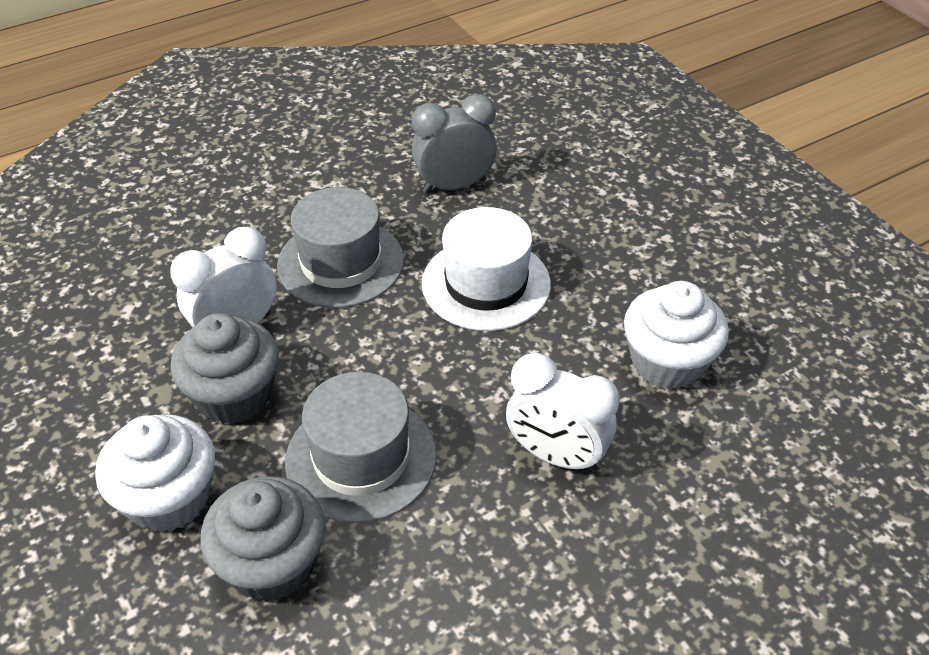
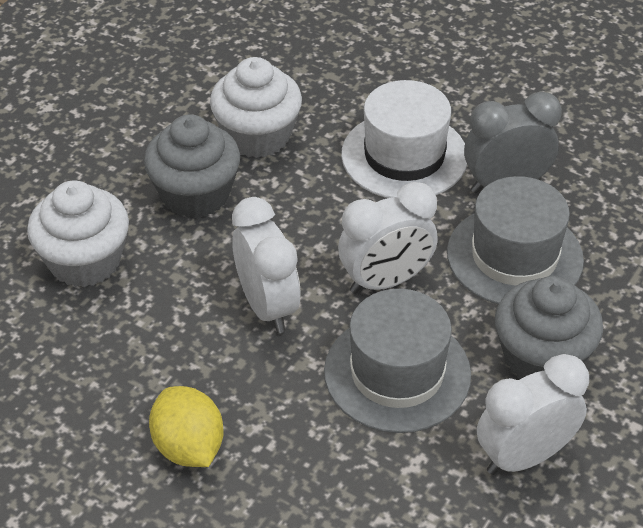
white clock: [170,227,277,327] [506,353,620,472] = 2 -> [232,197,301,333] [338,182,438,294] [477,354,589,475] = 3
yellow lemon: none = 0 -> [149,386,224,467] = 1

